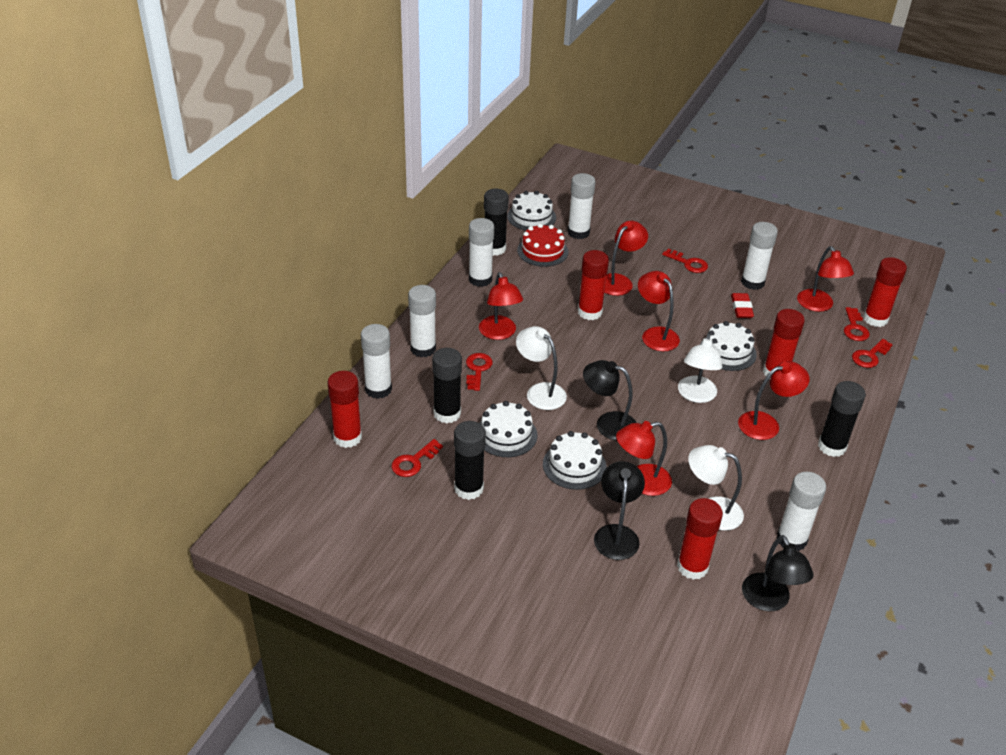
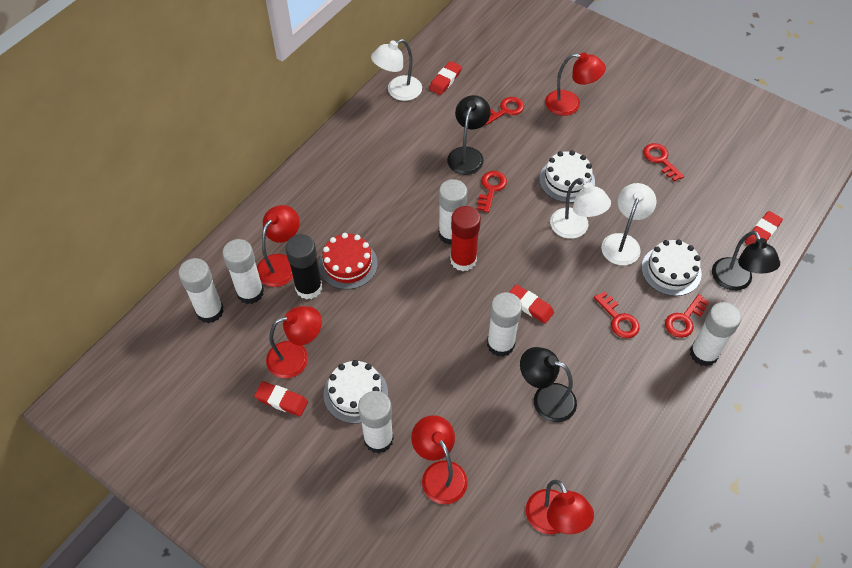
black glue stick: [432,348,462,423] [454,421,486,500] [484,189,509,256] [818,381,866,457] = 4 -> [285,234,322,300] = 1
red eraser: [731,293,754,318] = 1 -> [254,381,308,416] [429,61,462,95] [509,284,554,324] [745,211,783,245] = 4
red glue stick: [327,371,362,448] [578,250,609,320] [677,498,723,580] [763,309,805,378] [863,257,907,327] = 5 -> [450,206,481,271] = 1
red lamp: [479,272,523,340] [604,221,648,296] [616,421,672,496] [638,271,680,351] [738,361,810,440] [797,246,854,312] = 6 -> [257,205,300,287] [266,306,322,378] [411,415,468,504] [526,480,594,534] [545,53,606,116] = 5
white cake: [480,401,537,457] [507,191,556,231] [543,431,607,490] [700,321,757,371] = 4 -> [323,360,388,424] [539,150,595,203] [641,239,702,296] = 3

